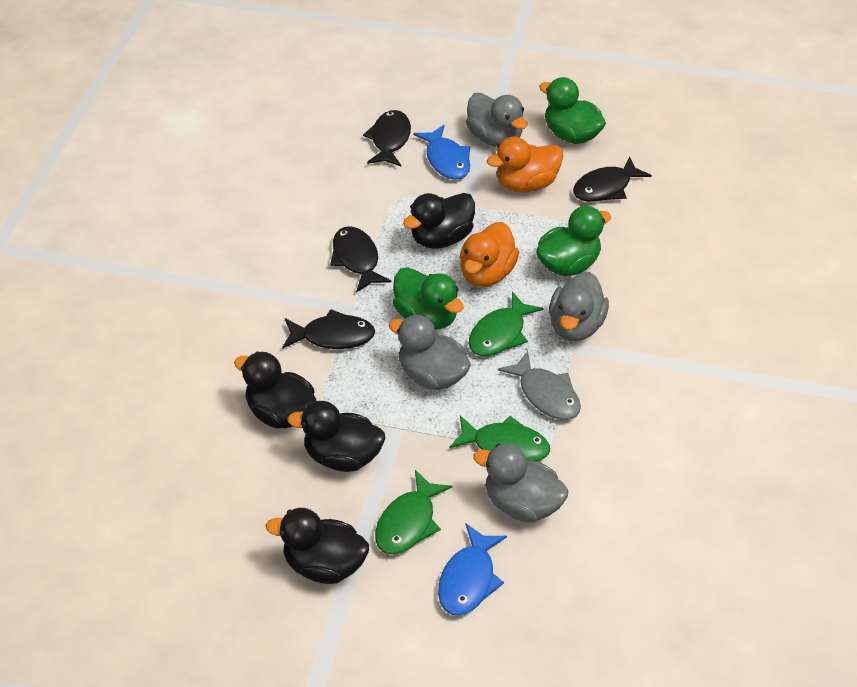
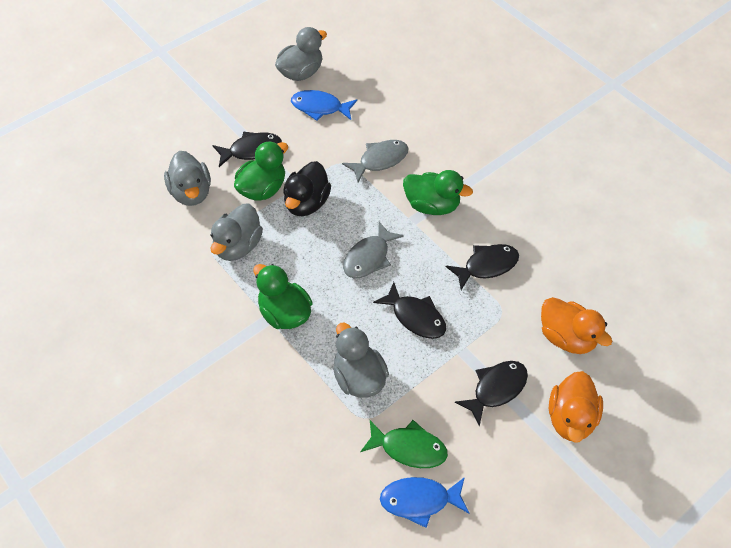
black duck: [234,351,316,428] [266,508,369,584] [287,401,385,472] [403,193,475,249] = 4 -> [283,161,331,216] = 1
green fish: [375,470,452,555] [449,415,550,462] [469,292,543,356] = 3 -> [360,420,448,468] = 1
grey fish: [498,351,581,420] = 1 -> [342,140,408,182] [343,222,404,278] = 2

